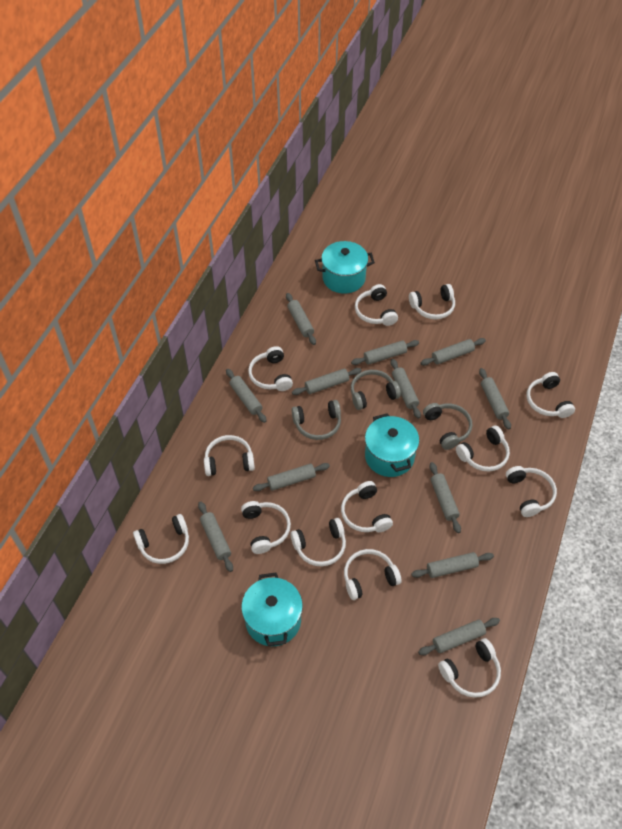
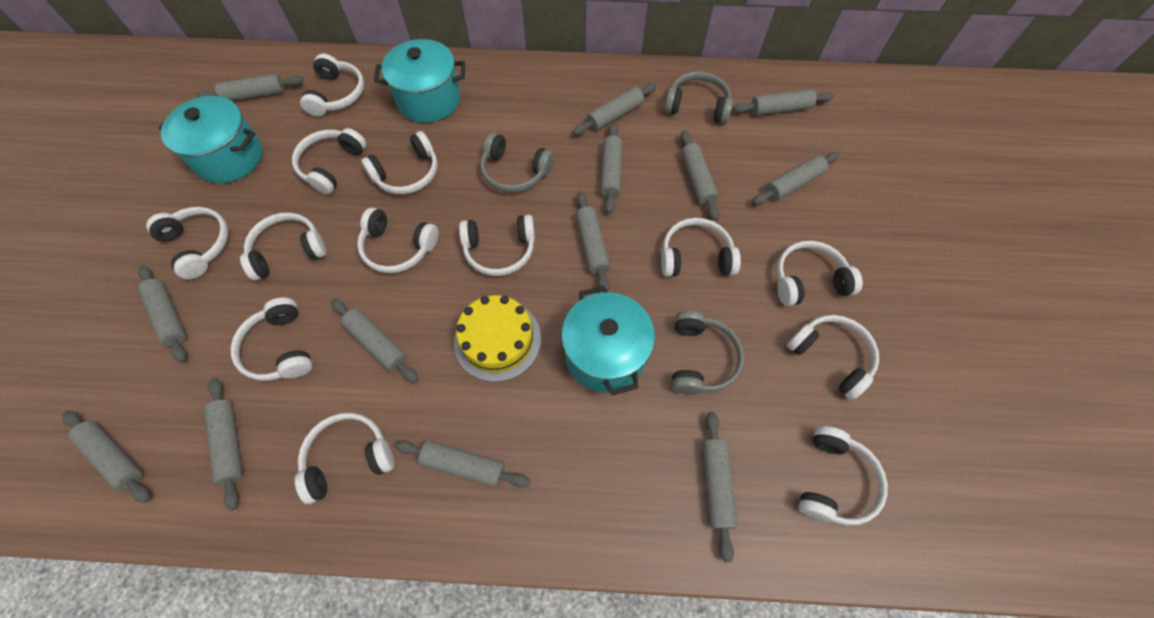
grey rolling pin: [198,502,233,572] [226,369,267,423] [253,463,330,491] [286,293,316,345] [292,368,362,395] [351,340,419,365] [391,359,421,419] [411,552,494,578] [418,618,500,655] [420,338,486,366] [429,462,461,533] [479,368,511,430] = 12 -> [62,411,150,503] [137,265,187,363] [196,74,303,101] [204,378,243,511] [331,299,419,383] [395,440,530,488] [573,83,656,135] [576,191,610,293] [600,123,622,214] [681,130,719,221] [702,411,738,563] [733,89,834,116] [752,152,840,205] = 13
yellow cake: none = 0 -> [454,295,541,382] = 1

